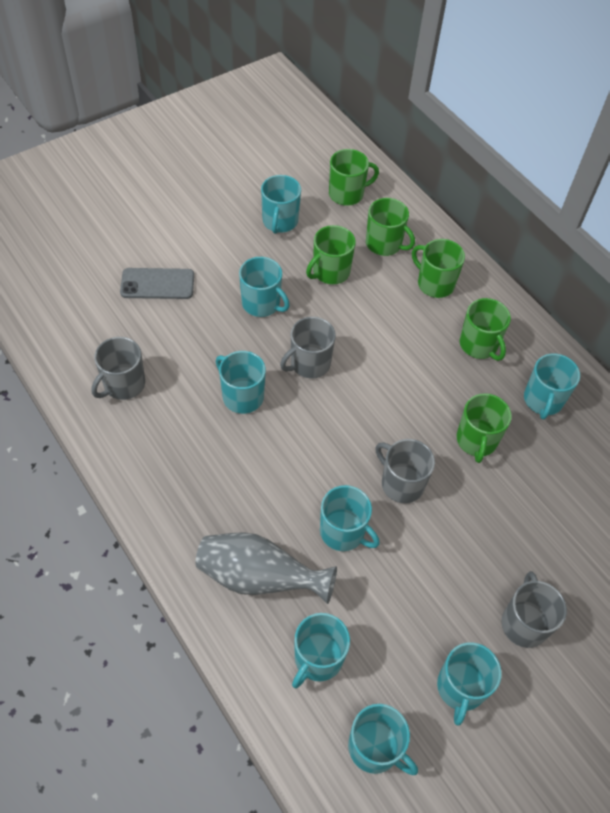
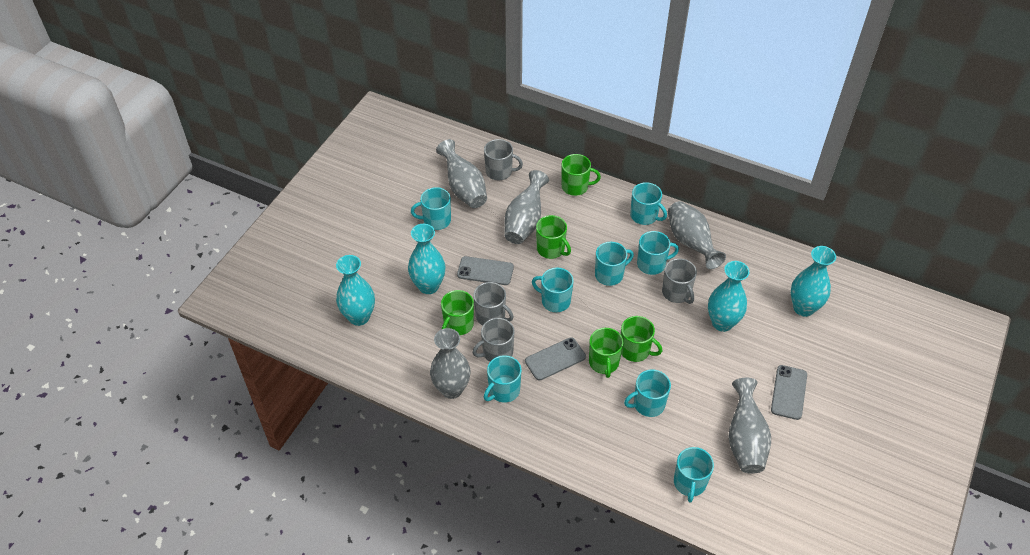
green mug: [306,225,356,284] [329,149,379,206] [366,198,415,256] [412,239,465,298] [457,393,512,463] [460,298,511,361] = 6 -> [441,290,474,335] [536,215,571,259] [562,154,601,196] [589,328,623,378] [621,316,662,362] = 5
grey phone: [120,268,194,299] = 1 -> [457,256,514,285] [525,337,586,380] [771,365,807,420] = 3
grey vase: [196,532,337,604] = 1 -> [430,328,471,399] [436,139,487,208] [504,170,549,244] [668,201,726,269] [728,378,771,474] = 5
turquoise vase: none = 0 -> [336,255,375,326] [408,224,445,294] [708,261,750,332] [791,246,836,317] = 4

